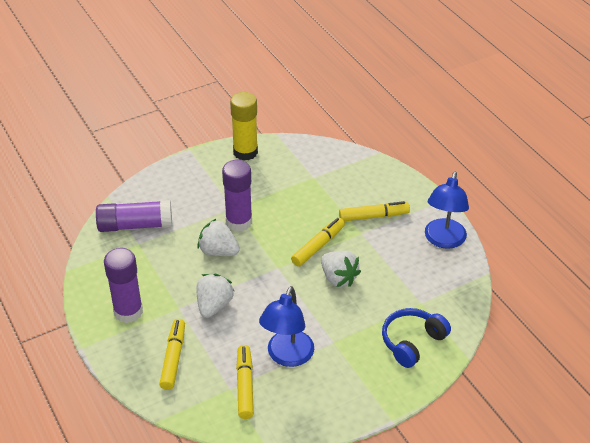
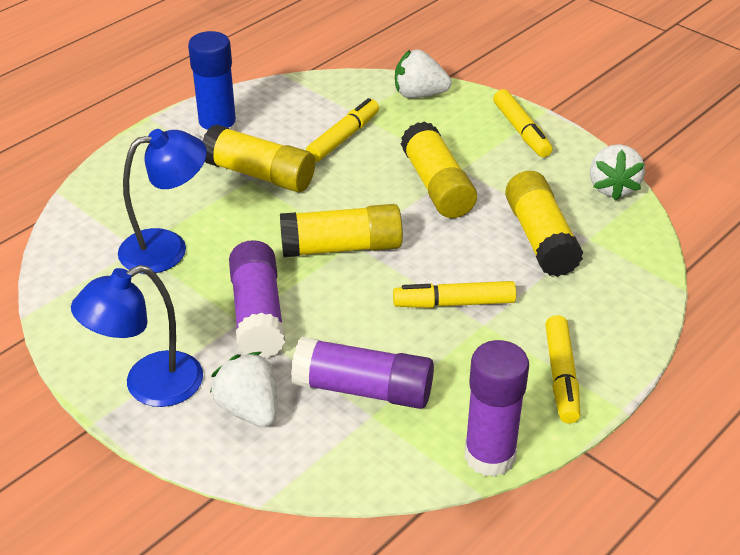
blue glue stick: none = 0 -> [188,31,238,139] = 1
blue headphones: [382,308,451,368] = 1 -> none = 0
yellow glue stick: [230,92,258,160] = 1 -> [202,124,315,192] [280,204,403,257] [401,121,477,218] [505,171,584,277] = 4

